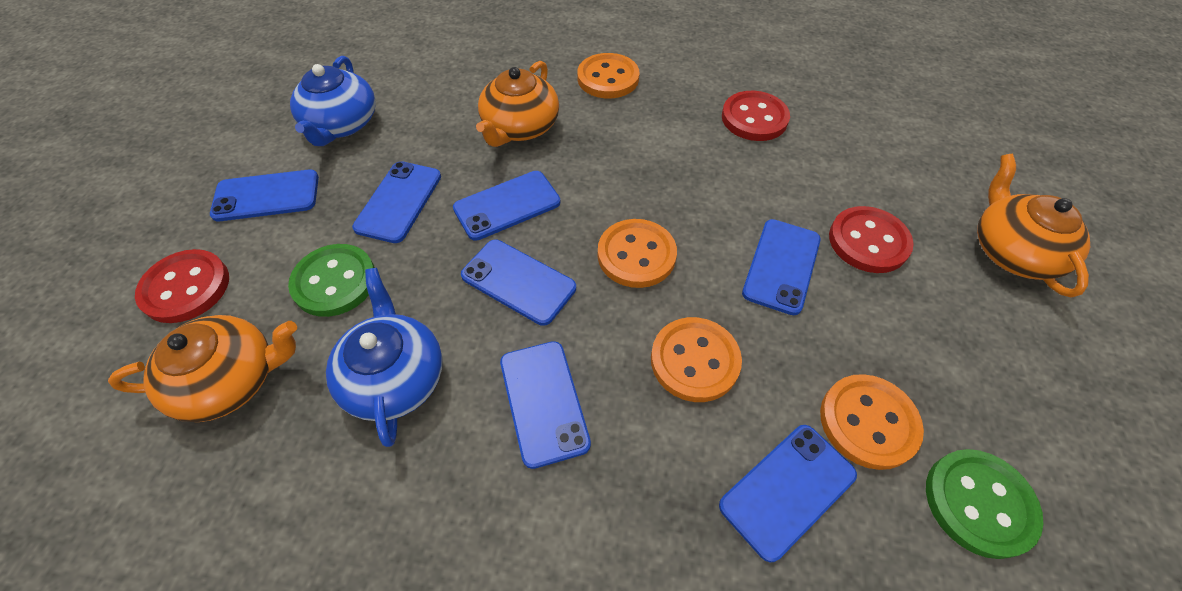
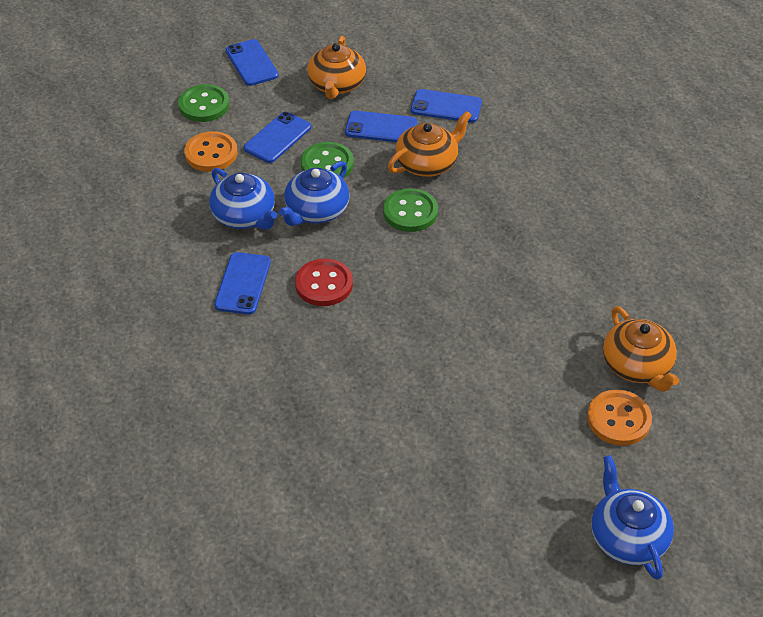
blue phone: [210,170,319,221] [352,161,441,243] [453,171,561,241] [461,240,576,326] [500,341,591,469] [719,425,857,562] [742,219,821,315] = 7 -> [214,252,271,315] [225,39,279,86] [244,112,311,163] [345,111,417,142] [411,89,482,123] = 5
blue teapot: [290,56,376,146] [326,268,442,447] = 2 -> [209,168,277,230] [279,161,349,226] [591,455,674,580] = 3
green button: [288,244,375,317] [926,449,1043,559] = 2 -> [178,84,229,122] [301,142,354,178] [383,188,438,232] = 3
orange button: [577,53,639,98] [598,219,677,288] [651,317,742,402] [820,374,924,470] = 4 -> [184,131,237,172] [587,390,652,446] = 2
red button: [135,249,229,323] [722,91,790,141] [829,206,914,273] = 3 -> [295,259,353,306] = 1

